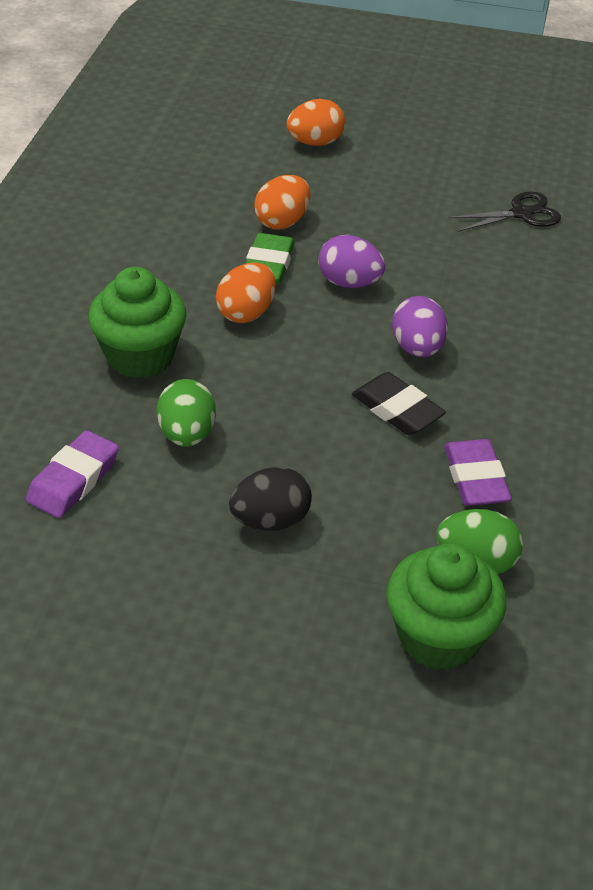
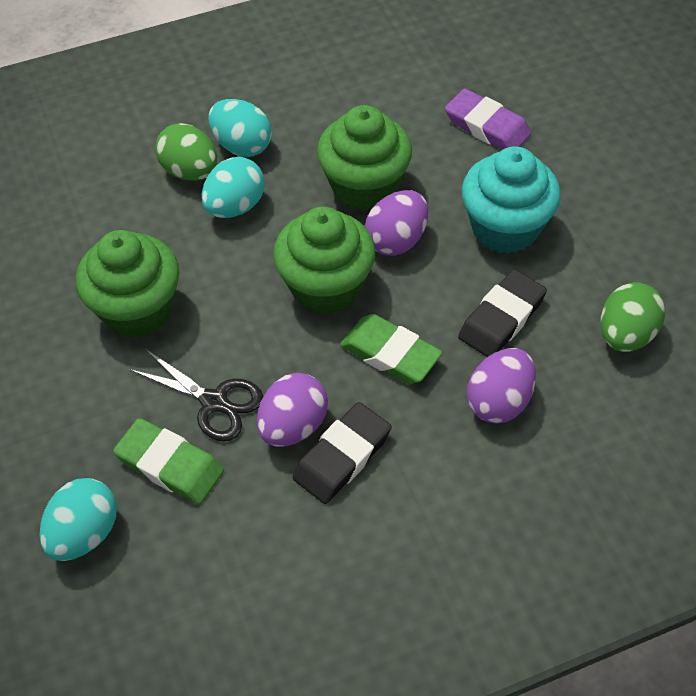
black egg: [229,467,312,531] = 1 -> none = 0
black eraser: [352,372,446,435] = 1 -> [293,402,392,504] [458,269,547,357] = 2
green cupcake: [88,267,186,378] [386,543,506,670] = 2 -> [76,230,179,338] [273,207,375,315] [317,105,412,211] = 3
green eraser: [246,233,295,284] = 1 -> [113,418,224,504] [340,314,443,384] = 2
orange egg: [216,263,276,323] [254,175,310,230] [286,99,345,146] = 3 -> none = 0
purple egg: [318,235,385,288] [392,296,448,357] = 2 -> [257,373,328,446] [365,190,428,256] [467,348,536,424] = 3
purple eraser: [26,430,119,518] [444,439,512,506] = 2 -> [445,88,532,150] = 1
turquoise cupcake: none = 0 -> [462,147,561,254] = 1
turquoise egg: none = 0 -> [39,478,117,561] [202,157,265,218] [208,99,272,157] = 3

